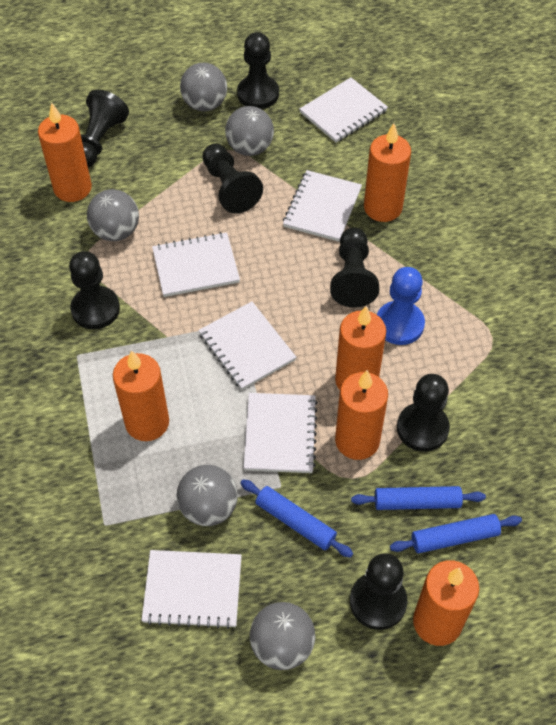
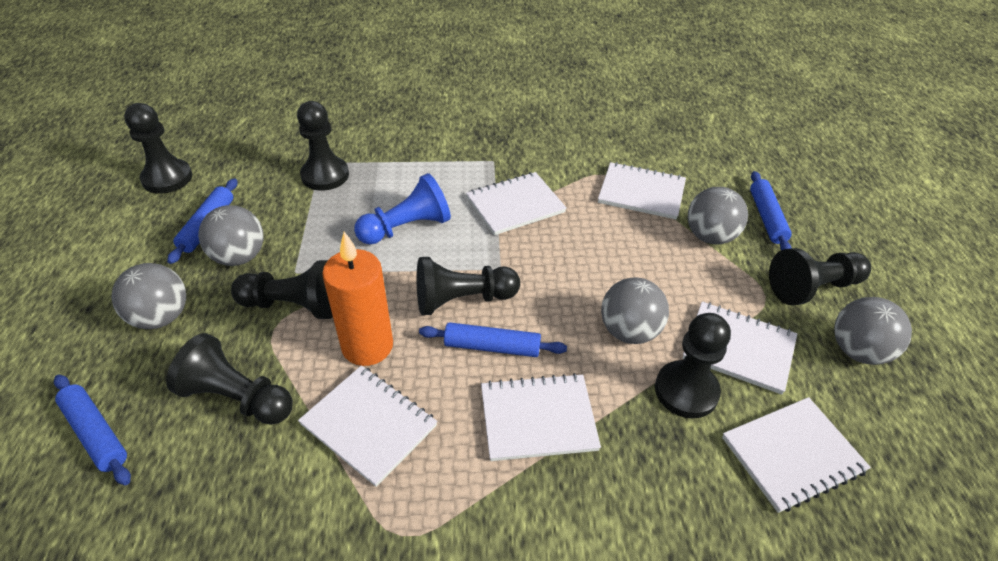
blue rolling pin: [240,479,353,558] [351,486,486,510] [390,514,522,553] = 3 -> [54,374,131,485] [167,178,237,264] [419,322,567,357] [750,171,792,250] = 4
orange candle: [38,102,92,202] [113,350,169,441] [335,306,386,390] [335,370,388,460] [364,123,411,222] [413,560,479,646] = 6 -> [322,232,393,366] = 1

